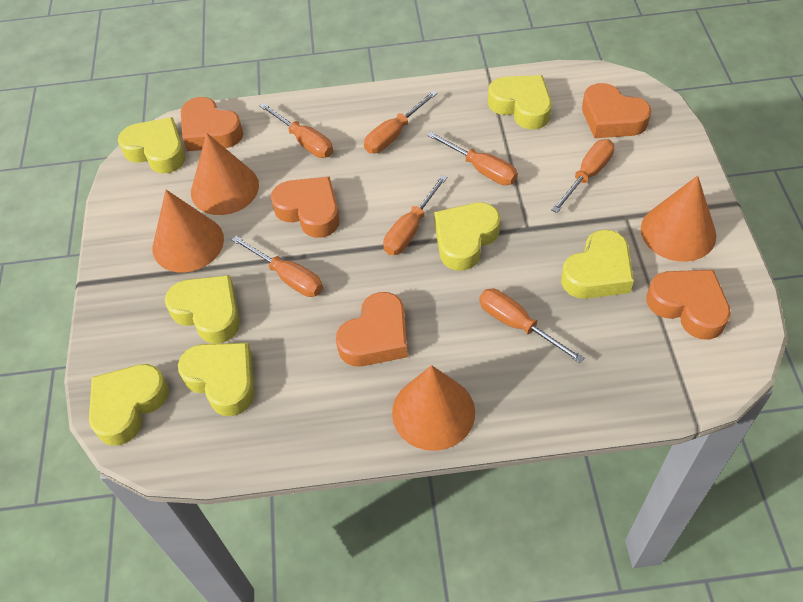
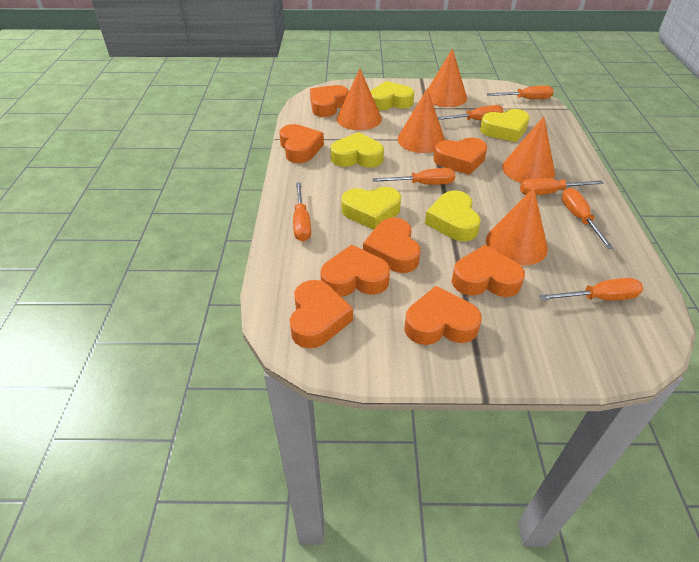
orange cone: [153,190,224,272] [191,133,259,215] [392,365,475,451] [641,176,716,262] = 4 -> [337,69,382,130] [398,89,445,153] [428,48,467,107] [486,188,548,265] [502,116,555,183] = 5
orange heart: [181,97,244,151] [271,177,340,238] [336,292,408,367] [582,83,651,138] [646,270,731,340] = 5 -> [279,124,324,163] [290,280,353,348] [310,85,349,117] [320,245,390,297] [363,218,421,273] [404,286,482,345] [433,138,487,175] [451,245,525,297] = 8
yellow heart: [89,364,169,446] [118,117,185,174] [165,275,240,344] [178,343,254,416] [434,202,500,271] [488,75,552,129] [561,230,634,299] = 7 -> [331,132,384,168] [341,187,401,230] [370,81,414,110] [425,190,481,241] [480,109,530,142] = 5

